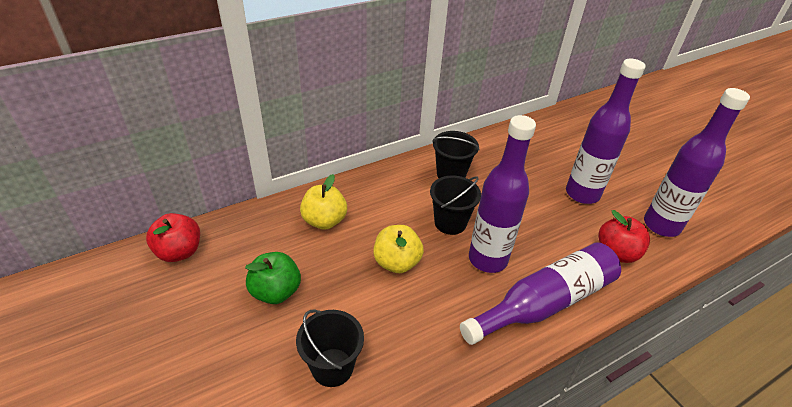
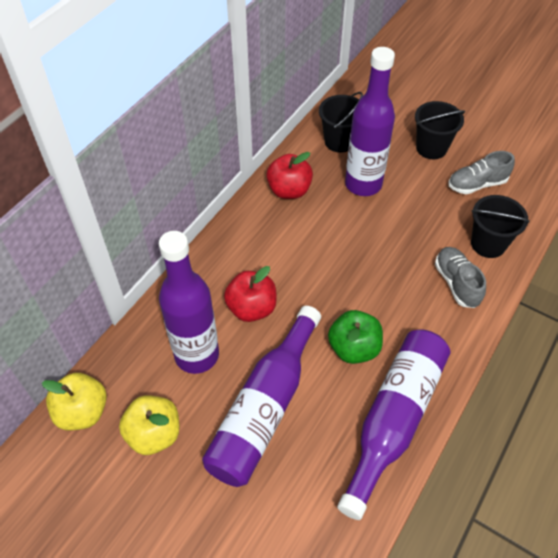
grey shoe: none = 0 -> [435,247,486,308] [448,151,515,194] = 2

